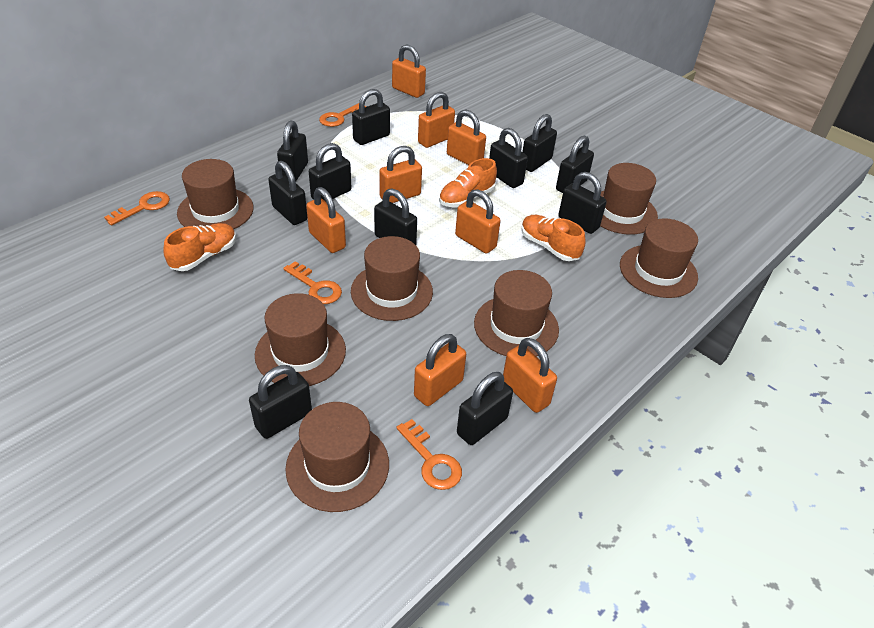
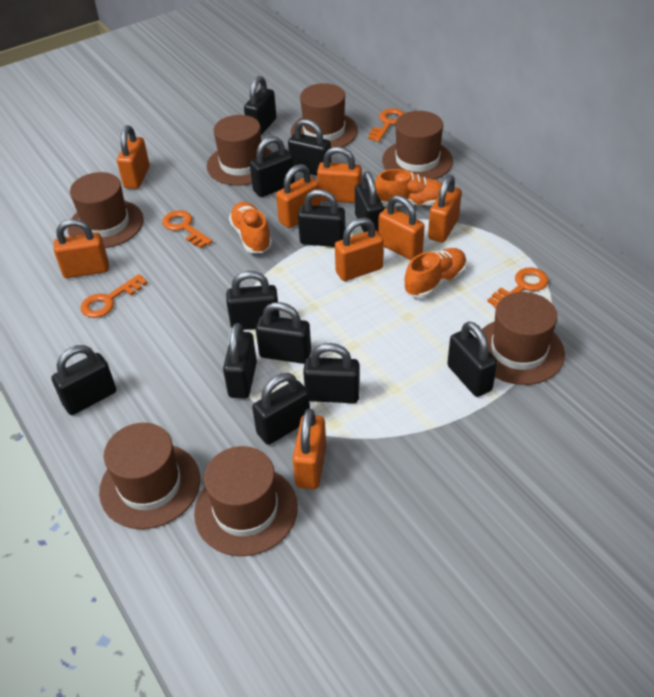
black padlock: [249,365,312,439] [268,161,307,225] [277,120,308,181] [309,143,351,202] [352,89,390,145] [374,188,417,245] [457,372,513,445] [489,128,528,188] [522,114,557,172] [556,135,594,193] [558,172,607,234] = 11 -> [51,345,116,415] [223,323,257,399] [226,271,280,330] [244,76,277,135] [250,136,295,197] [252,373,310,445] [256,302,311,364] [288,119,331,176] [298,189,345,247] [303,343,360,403] [355,171,384,232] [447,322,497,397] = 12

